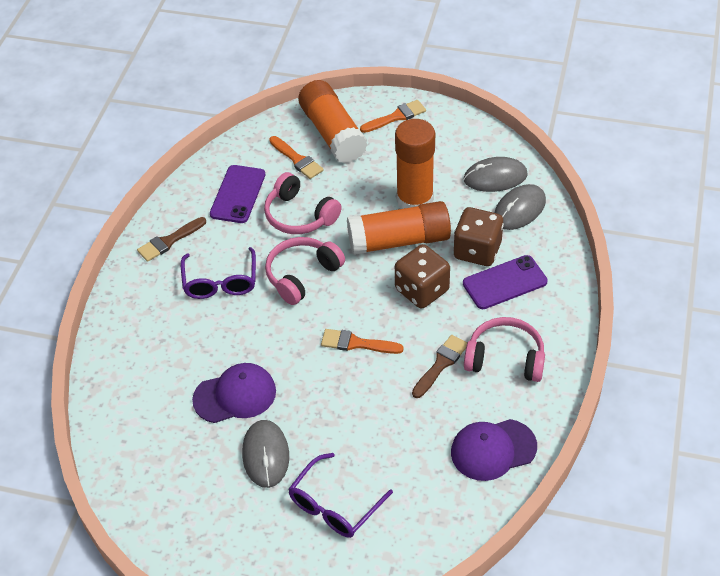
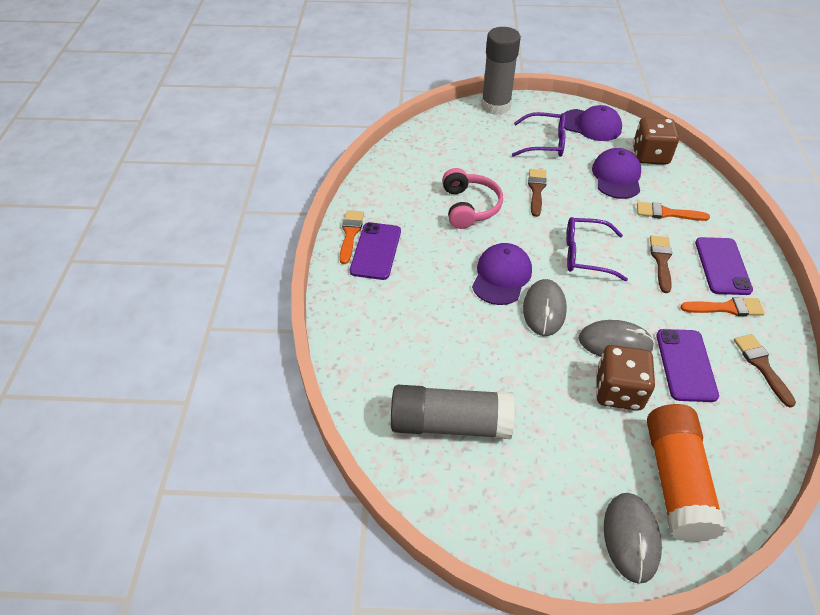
brown brush: [137,217,206,262] [412,335,467,398] = 2 -> [528,169,547,217] [650,236,672,293] [734,334,796,408] = 3
grey glue stick: none = 0 -> [391,385,515,439] [481,27,521,115] = 2
orange glue stick: [298,80,368,163] [347,201,451,255] [395,119,435,209] = 3 -> [647,404,726,542] = 1
pink headphones: [264,172,342,234] [265,237,345,305] [464,317,545,382] = 3 -> [442,168,503,229] = 1
purple cap: [192,363,276,423] [451,419,537,481] = 2 -> [472,243,532,305] [564,105,622,141] [592,148,641,199] = 3
purple phone: [210,165,265,223] [463,255,548,309] = 2 -> [350,222,401,280] [656,329,719,402] [695,237,753,295] = 3

